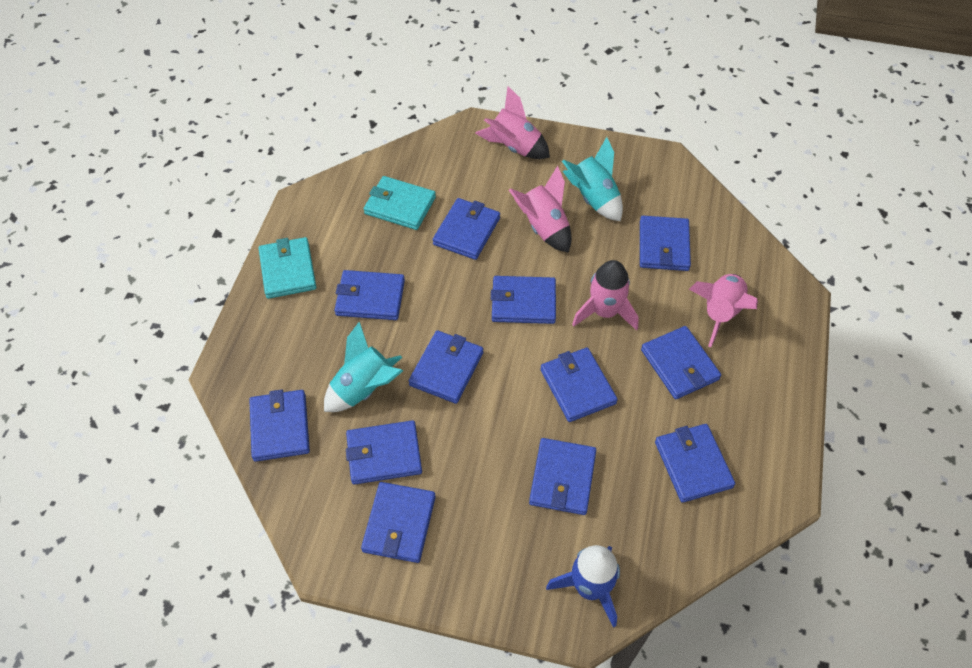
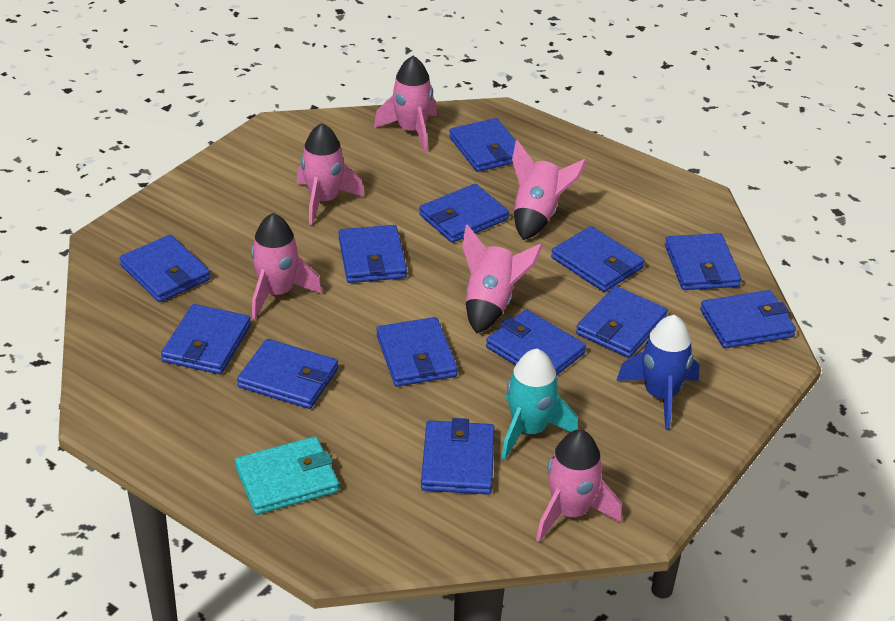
blue wallet: [249,390,310,462] [335,270,405,320] [346,420,422,485] [361,482,436,563] [409,330,483,404] [433,198,500,260] [491,276,556,324] [529,438,596,515] [540,348,618,422] [640,216,691,271] [641,326,721,399] [655,424,735,503] = 12 -> [119,235,211,302] [161,304,251,374] [237,339,338,409] [338,225,407,283] [376,317,458,387] [419,184,509,243] [421,418,495,495] [449,118,516,172] [486,309,586,376] [551,226,644,292] [576,286,668,358] [665,233,741,290] [700,290,796,348] = 13
pink rocket: [475,86,550,159] [509,166,571,253] [572,260,639,331] [689,274,758,347] = 4 -> [251,213,322,319] [296,123,365,225] [374,56,437,152] [462,224,543,334] [512,140,587,240] [536,430,622,542] = 6
turquoise rocket: [324,321,403,412] [562,137,623,221] = 2 -> [502,349,578,460] = 1
turquoise wallet: [259,237,316,299] [364,176,436,230] = 2 -> [235,436,339,515] = 1

